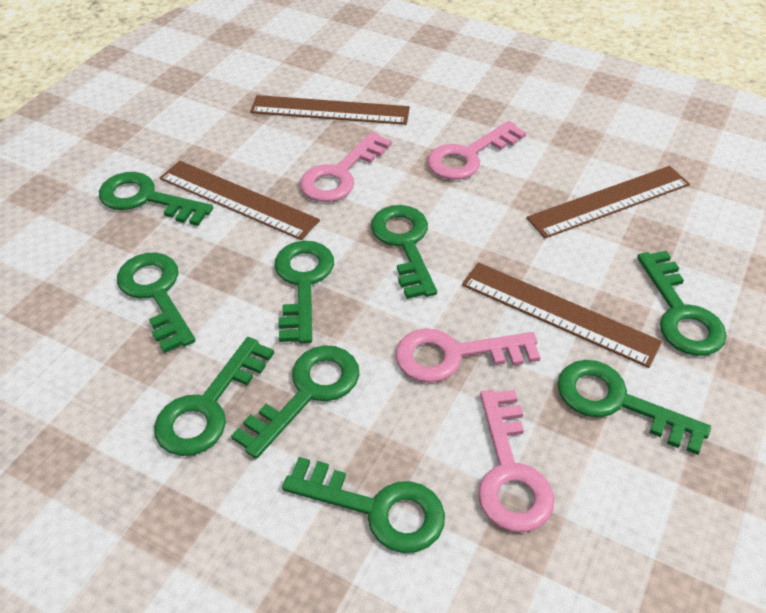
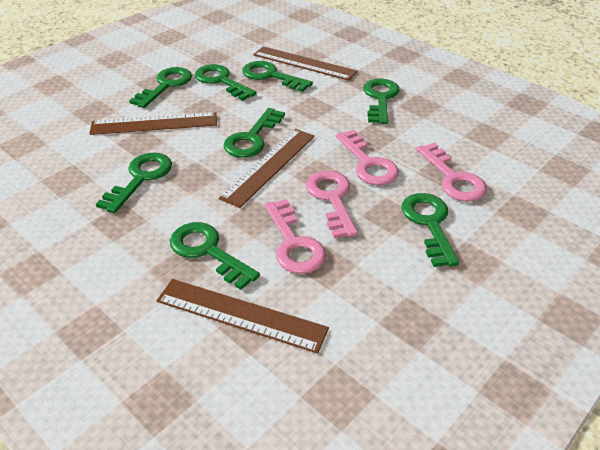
green key: [99,172,213,226] [117,253,196,353] [154,337,274,456] [231,345,359,459] [275,241,334,343] [282,457,445,553] [371,205,437,299] [557,360,711,455] [637,251,727,356] = 9 -> [96,153,172,213] [129,67,192,108] [170,222,260,290] [195,64,257,101] [224,108,285,158] [242,61,313,92] [363,79,400,124] [402,193,459,267] = 8

